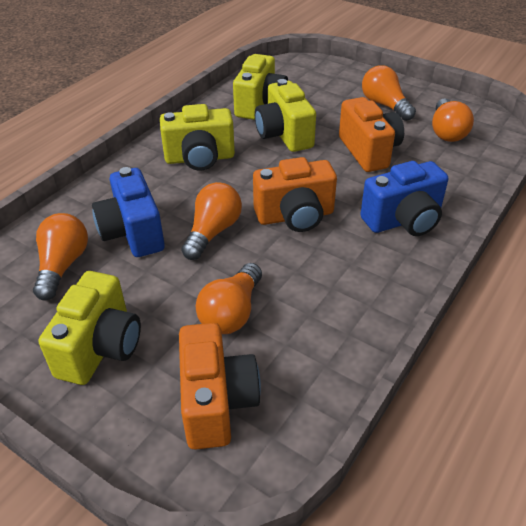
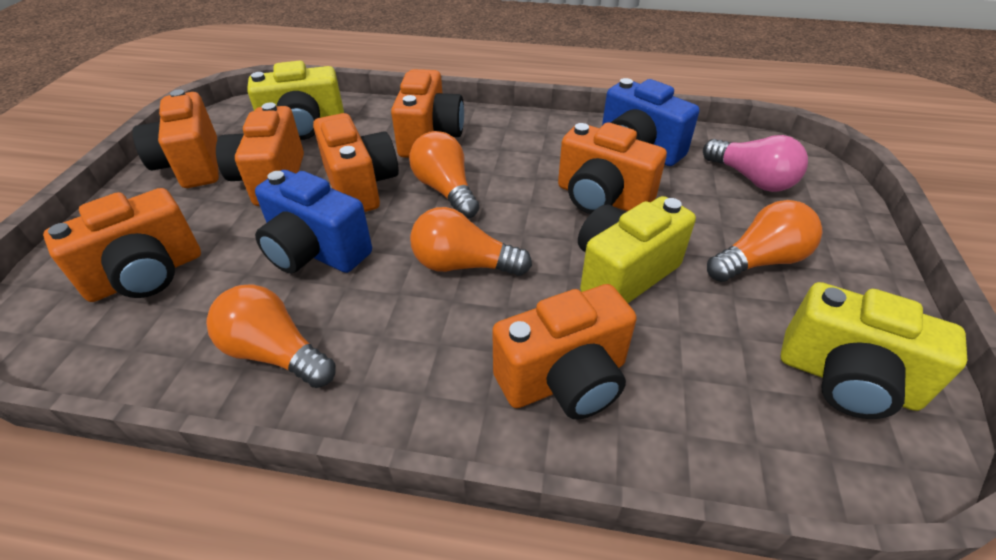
orange camera: [179,323,261,450] [253,157,337,232] [339,97,404,172] = 3 -> [43,188,201,302] [132,89,219,188] [216,102,304,206] [313,113,399,212] [391,69,464,158] [492,284,637,419] [558,122,667,214] = 7
orange light bulb: [33,213,88,300] [182,182,242,260] [196,263,262,334] [362,65,416,121] [432,98,474,142] = 5 -> [206,284,336,388] [409,131,479,219] [410,207,532,276] [707,200,822,282] = 4
pink light bulb: none = 0 -> [703,135,808,192] = 1
yellow camera: [39,271,141,385] [160,104,235,171] [233,54,288,120] [255,79,316,152] = 4 -> [247,61,344,140] [578,196,696,303] [781,282,967,419] = 3

